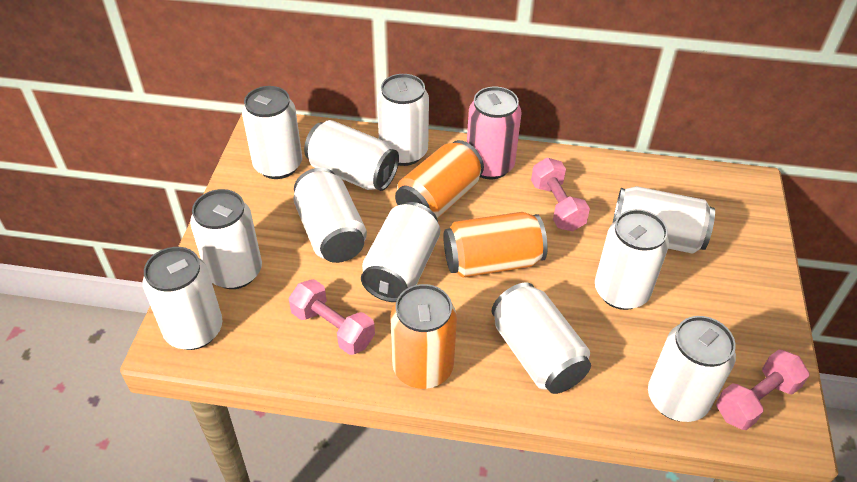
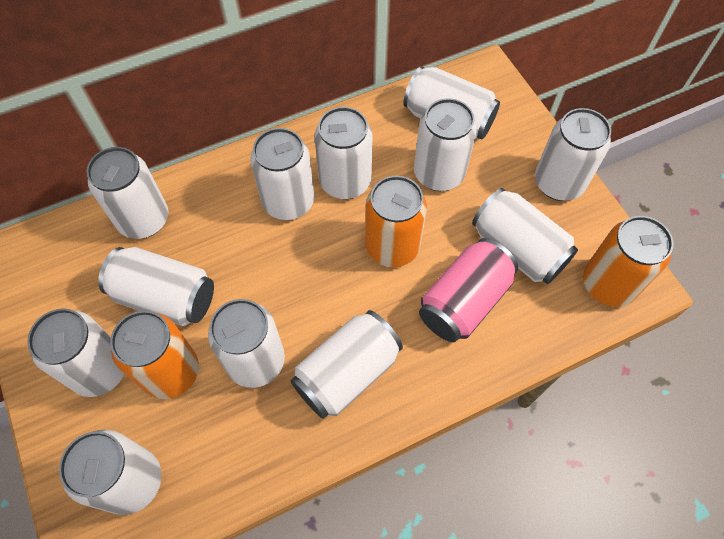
pink dumbbell: [288,279,375,355] [531,158,590,231] [716,349,810,430] = 3 -> none = 0
white can: [143,247,223,350] [190,189,262,289] [242,86,302,179] [293,168,367,263] [304,120,399,191] [361,202,440,302] [377,74,429,166] [492,282,591,394] [595,209,669,310] [612,186,715,254] [648,316,736,422] = 11 -> [27,309,124,397] [59,429,162,515] [87,147,168,239] [98,247,214,326] [208,299,285,388] [251,128,314,220] [291,310,403,419] [315,107,372,199] [403,66,500,139] [414,98,477,191] [472,188,578,284] [535,108,611,201] = 12

